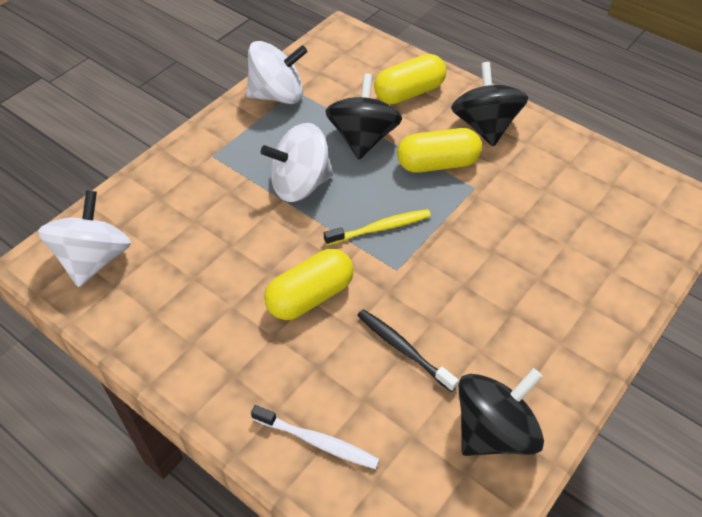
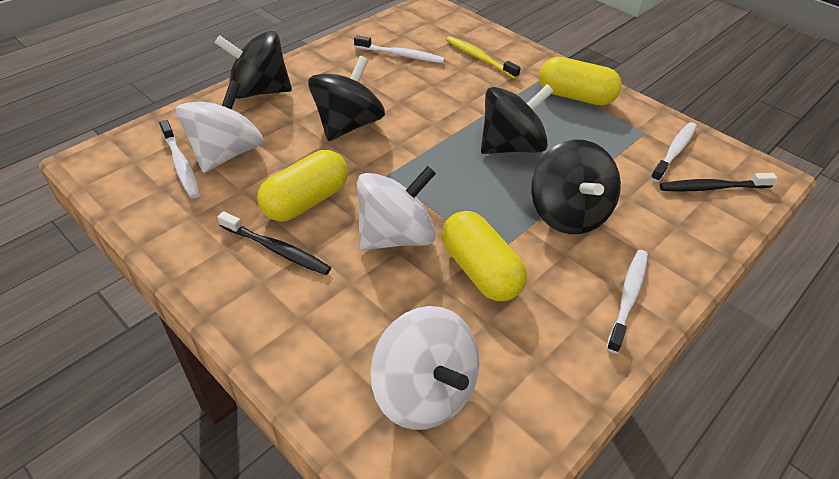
black spinning top: [325,74,402,160] [451,62,528,147] [458,368,544,456] = 3 -> [215,31,292,99] [308,56,385,141] [481,84,554,154] [531,140,621,234] = 4
black toothbrush: [357,309,459,392] = 1 -> [217,211,332,275] [660,173,777,192] = 2
white toothbrush: [251,405,380,469] = 1 -> [159,120,200,198] [354,35,445,63] [607,250,648,354] [650,122,697,182] = 4

